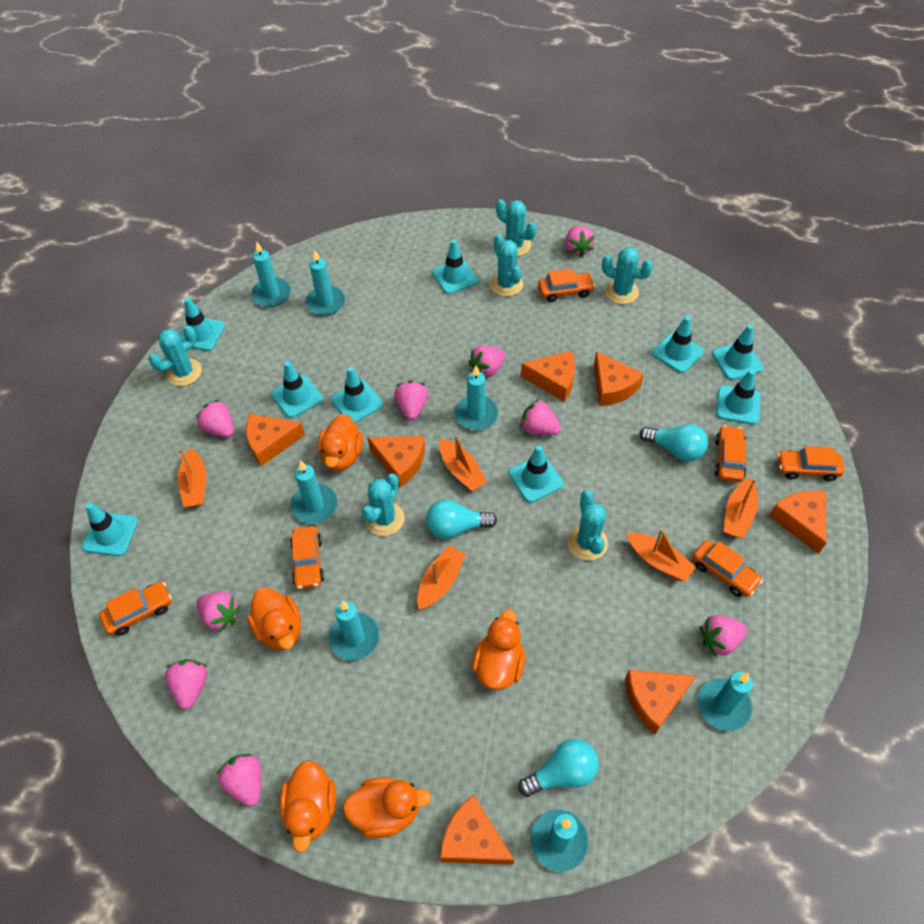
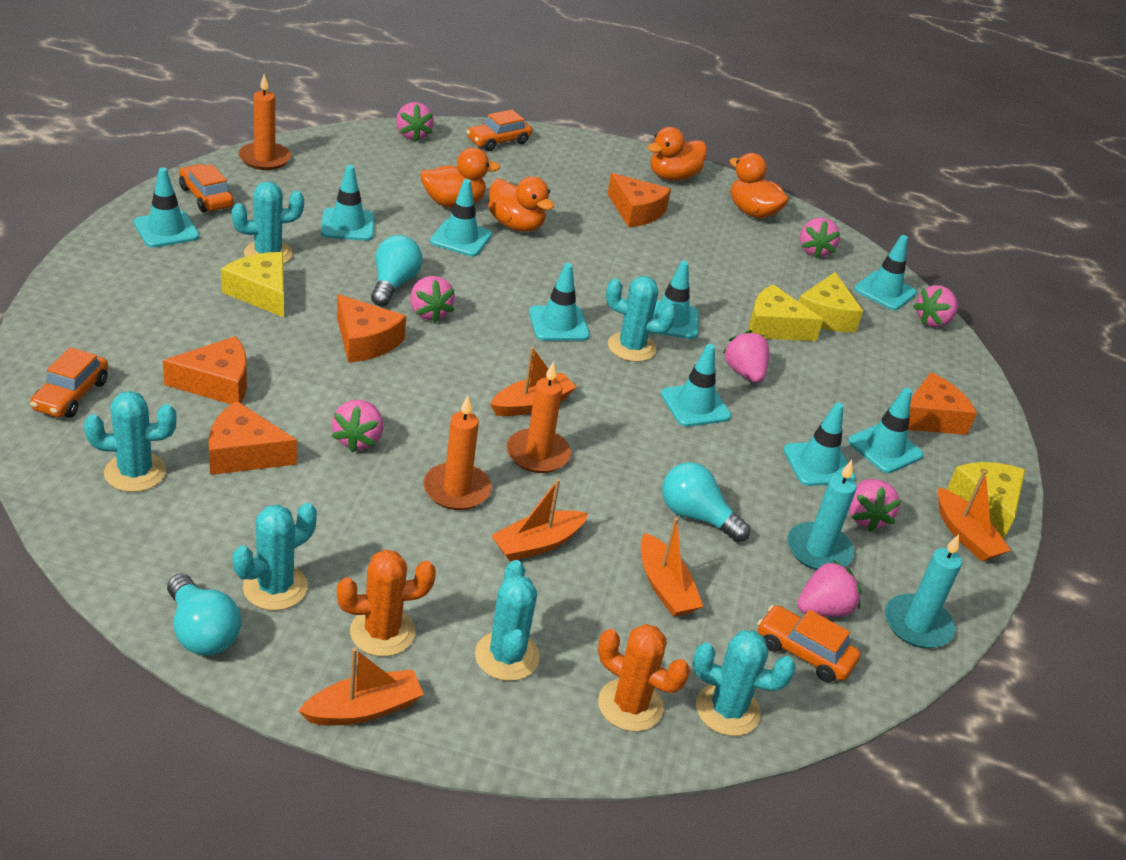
orange cactus: none = 0 -> [337,549,436,656] [598,624,690,732] = 2
orange candle: none = 0 -> [238,74,291,170] [423,395,491,510] [507,362,571,473] = 3
orange car: [99,582,172,636] [290,526,324,589] [538,269,595,302] [693,540,763,597] [715,425,746,482] [777,446,844,481] = 6 -> [30,347,108,418] [179,164,234,212] [466,110,532,151] [757,605,860,682] = 4
orange cheese: [246,413,305,466] [367,436,425,487] [440,795,514,864] [521,350,575,402] [594,351,644,406] [625,670,696,735] [769,490,826,554] = 7 -> [163,336,247,404] [208,401,297,475] [337,294,406,363] [607,173,671,227] [908,372,977,435] = 5
orange duck: [247,587,301,650] [279,760,336,853] [318,414,363,471] [342,777,432,838] [472,609,525,690] = 5 -> [420,148,500,208] [488,176,554,232] [647,127,707,181] [729,153,789,219] = 4
pink strawberry: [165,659,208,709] [196,399,234,438] [196,592,241,633] [217,753,261,806] [394,381,428,420] [468,346,505,379] [520,399,561,435] [565,226,595,257] [700,615,747,657] = 9 -> [331,400,383,453] [396,102,434,142] [410,276,455,323] [723,330,769,383] [797,560,861,617] [800,218,840,258] [849,479,901,532] [913,285,958,327] = 8
turquoise candle: [251,242,291,307] [291,460,337,524] [305,250,345,316] [328,601,380,661] [455,366,498,430] [530,809,589,872] [698,672,753,731] = 7 -> [787,460,857,570] [885,534,962,648] = 2
yellow cheese: none = 0 -> [221,252,284,317] [748,284,824,341] [798,272,863,332] [947,462,1025,539] = 4

